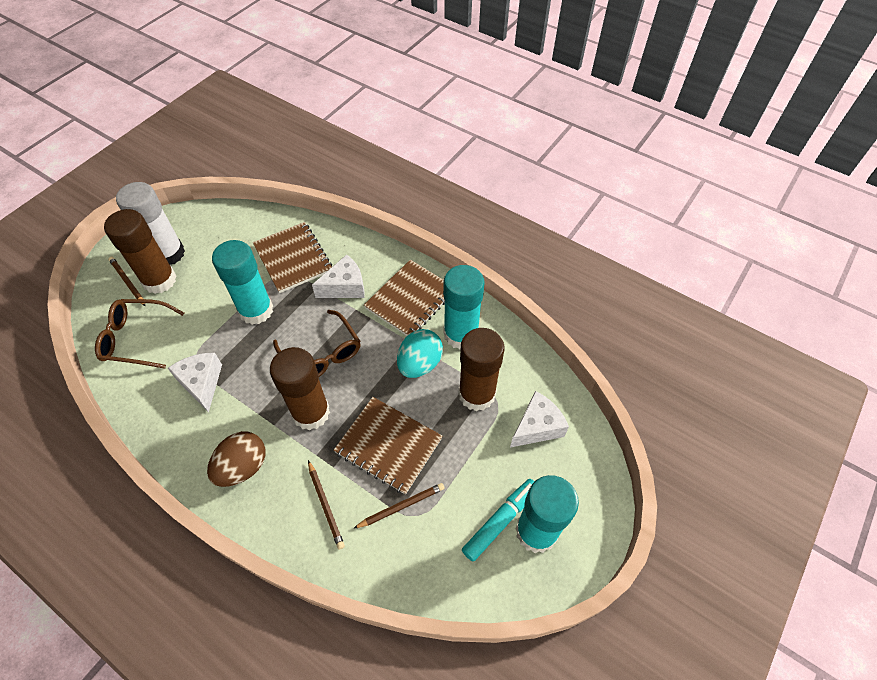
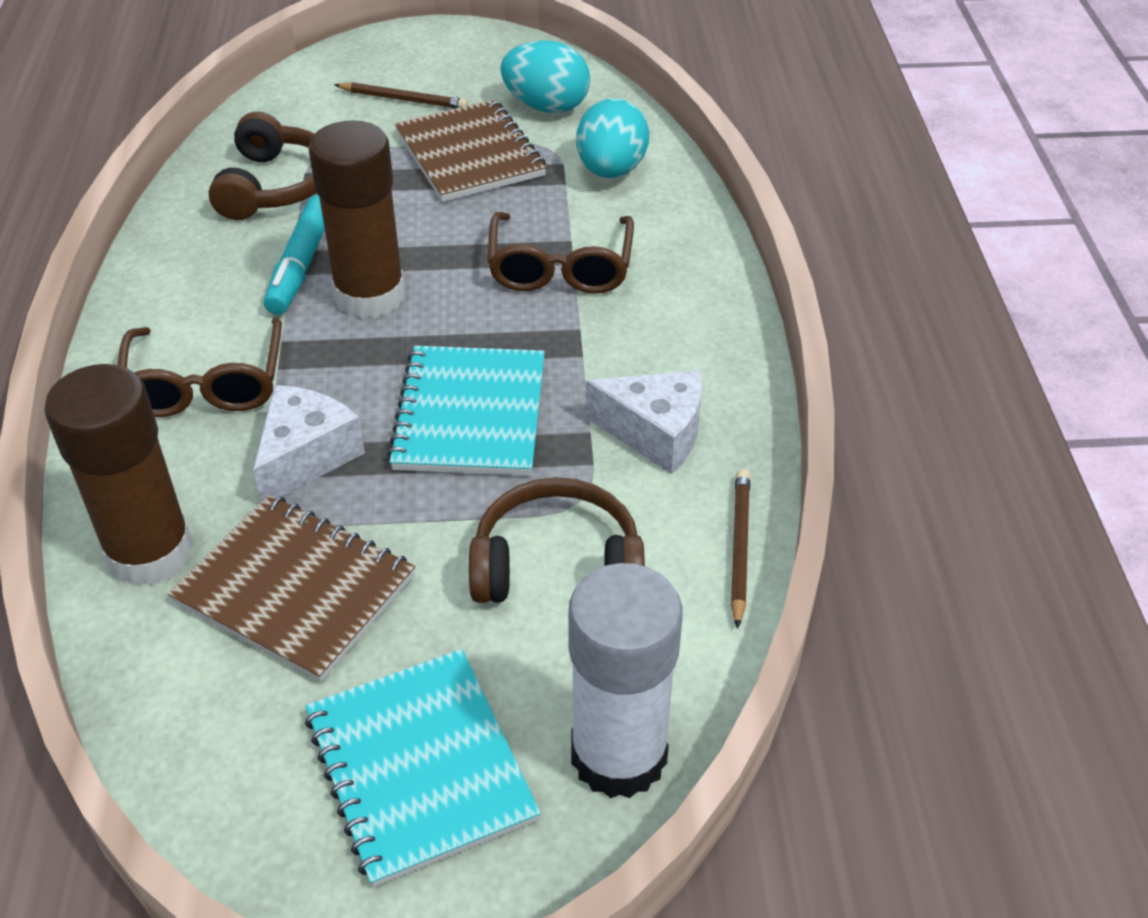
brown egg: [207,431,266,487] = 1 -> none = 0
brown glue stick: [104,209,177,294] [270,347,330,431] [458,328,504,411] = 3 -> [44,364,194,586] [309,120,405,319] = 2
brown headphones: none = 0 -> [208,112,317,220] [469,477,645,603] = 2
brown notebook: [253,222,332,293] [334,397,442,495] [364,260,445,336] = 3 -> [168,495,415,682] [395,99,547,202] = 2
brown pencil: [108,257,146,307] [308,460,345,550] [353,483,445,529] = 3 -> [334,82,468,109] [731,469,750,629] = 2
turquoise egg: [397,329,443,378] = 1 -> [500,40,590,113] [576,98,649,178] = 2
turquoise glue stick: [212,240,273,325] [443,265,485,349] [515,475,579,553] = 3 -> none = 0
turquoise notebook: none = 0 -> [305,649,541,887] [387,346,545,476] = 2
white cheese: [168,353,222,412] [312,254,365,298] [510,391,569,447] = 3 -> [253,385,365,501] [586,371,702,474] = 2

